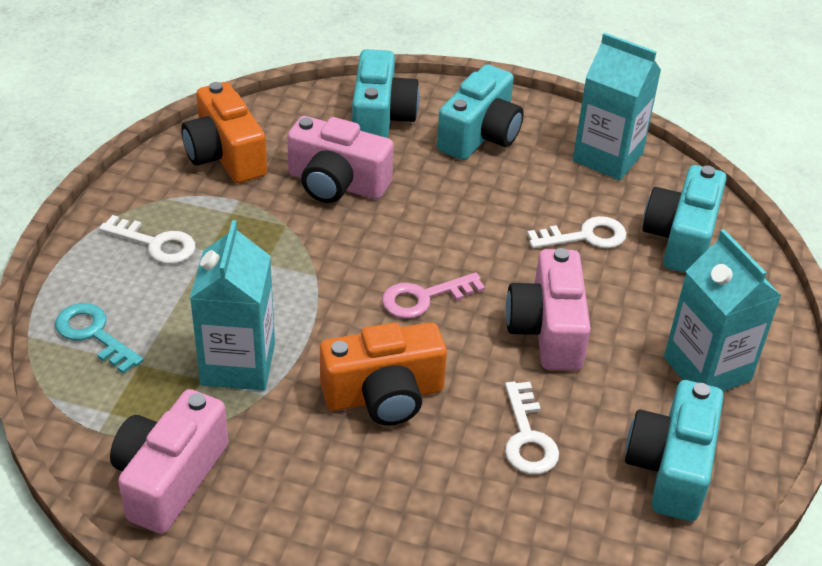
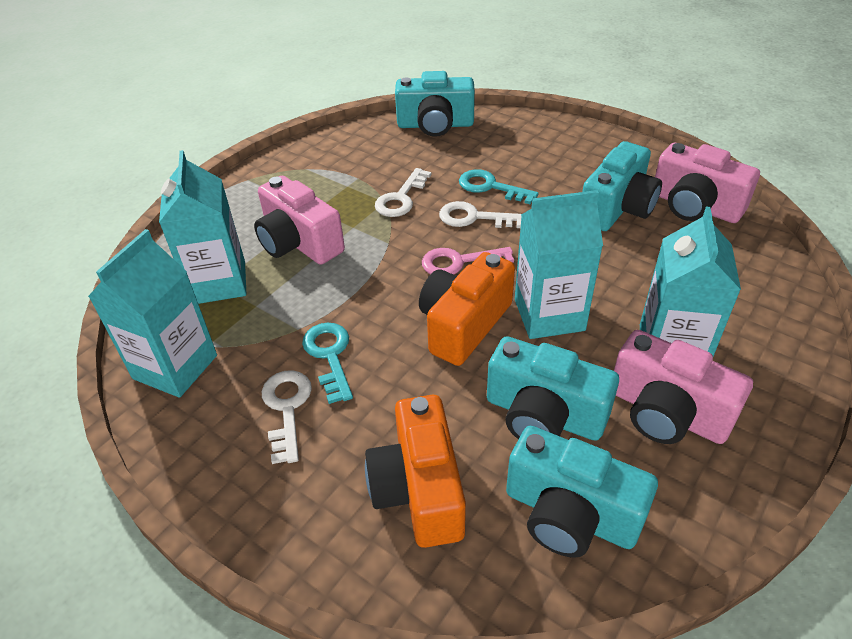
turquoise carton: [190,220,275,391] [573,33,661,180] [664,229,782,392] = 3 -> [88,229,217,398] [159,150,246,304] [515,190,603,339] [640,207,741,356] = 4
turquoise key: [55,303,144,374] = 1 -> [302,322,353,404] [459,169,539,204] = 2

